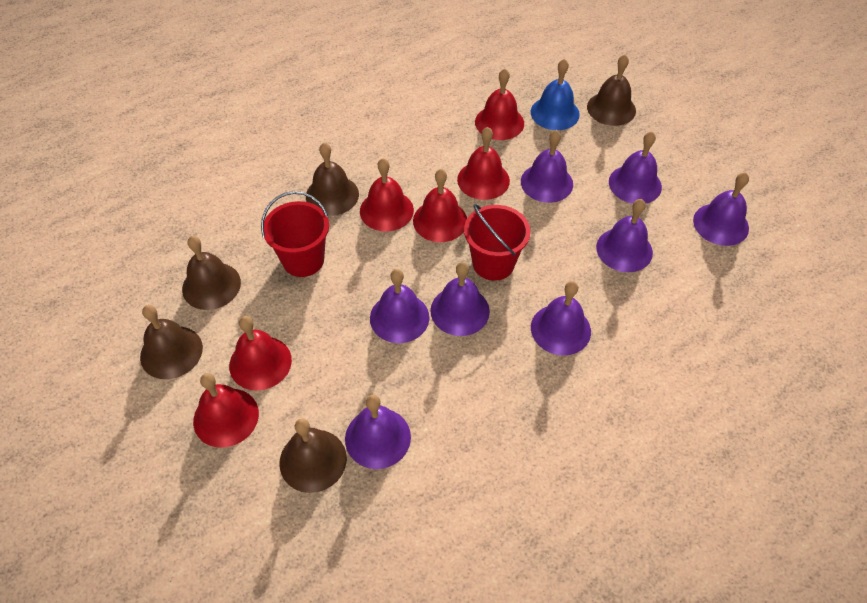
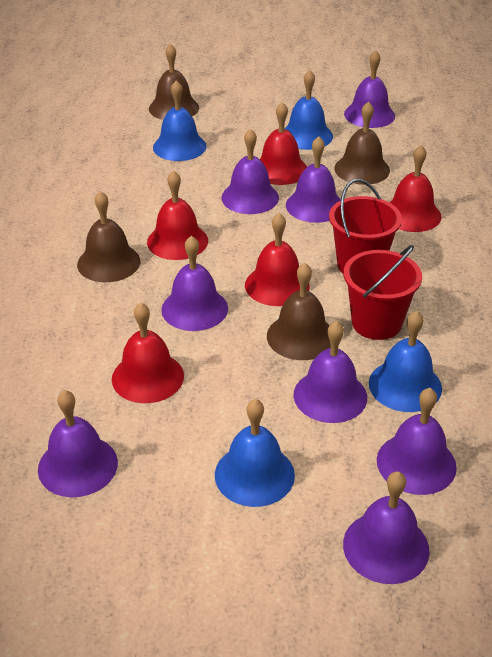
blue bell: [531,59,580,130] = 1 -> [153,80,207,161] [215,399,295,507] [284,70,333,150] [369,311,442,412] = 4
brown bell: [140,305,203,379] [182,236,241,310] [279,419,347,493] [306,143,359,216] [587,55,636,126] = 5 -> [77,191,140,283] [149,44,199,120] [267,263,331,360] [334,101,390,185] = 4
red bell: [193,373,259,448] [229,316,292,391] [360,158,414,231] [413,169,467,242] [457,127,510,200] [475,69,524,140] = 6 -> [112,303,184,403] [147,170,208,260] [245,213,310,306] [260,102,307,185] [389,145,441,232] = 5

